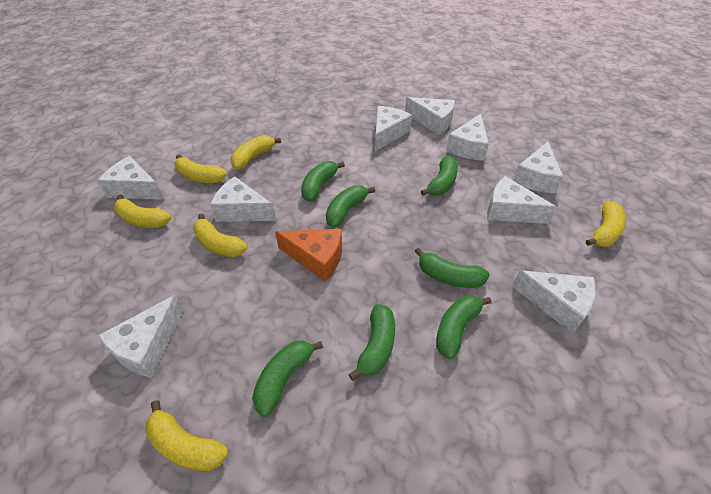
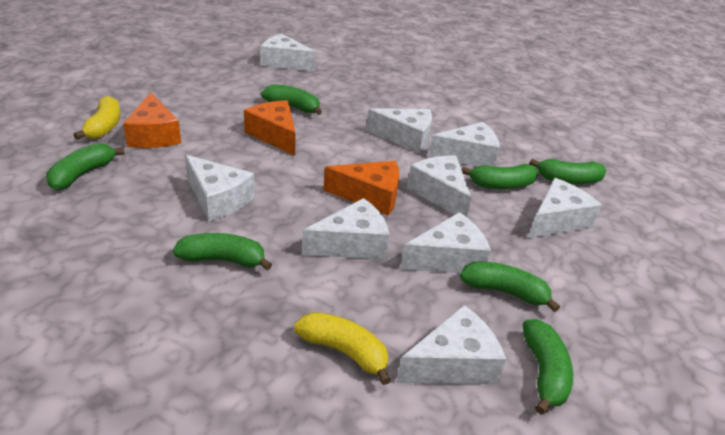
orange cheese: [275,229,342,281] = 1 -> [123,92,181,148] [244,100,296,156] [323,161,400,216] = 3
yellow banana: [114,195,171,228] [145,400,228,471] [175,154,227,183] [193,214,247,257] [230,135,281,170] [586,201,626,247] = 6 -> [74,96,121,140] [294,312,391,385] = 2

